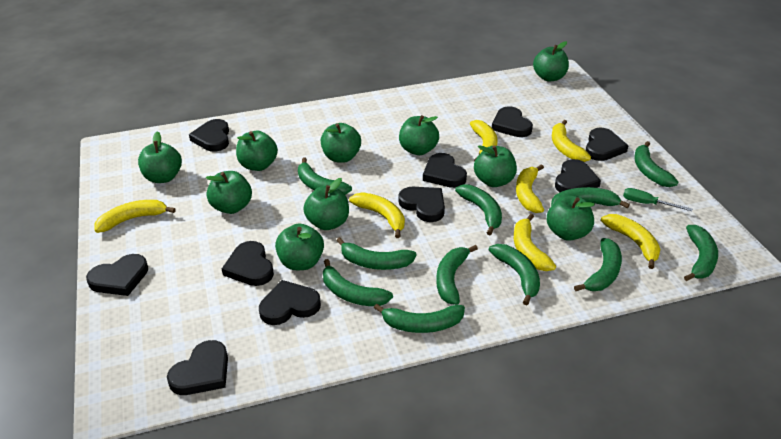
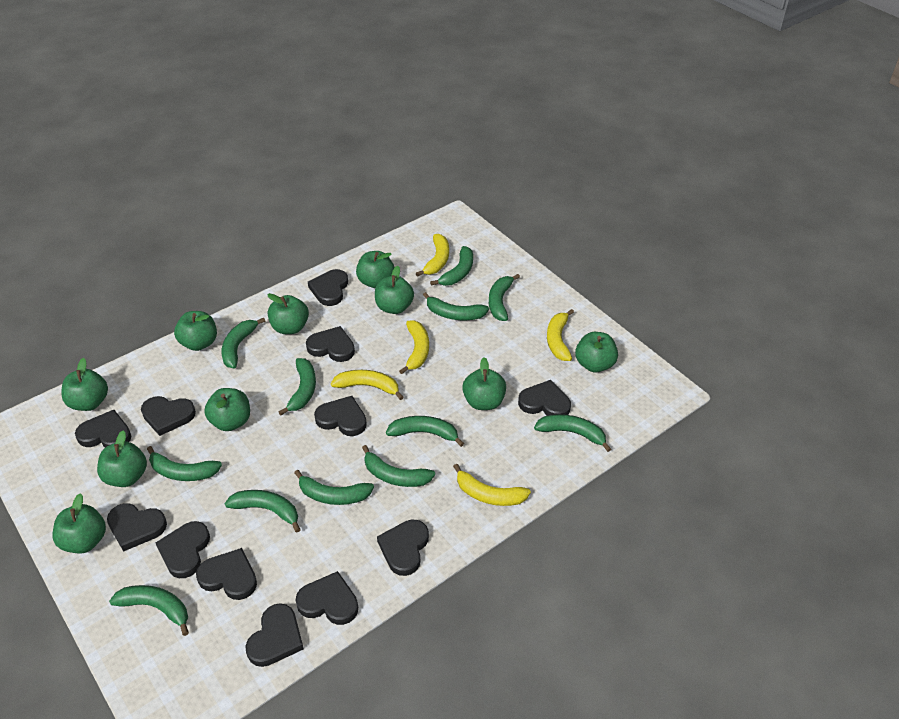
black heart: [86,254,148,296] [167,340,228,395] [189,119,229,152] [222,241,274,286] [259,280,321,325] [398,187,445,222] [423,153,467,188] [492,106,533,137] [555,159,601,192] [586,128,629,161] = 10 -> [75,410,131,447] [107,503,167,552] [141,396,196,436] [156,521,210,578] [196,548,257,600] [245,603,304,667] [296,571,358,625] [306,326,355,362] [308,269,348,306] [314,396,367,436] [377,520,429,576] [518,380,571,416] = 12
green banana: [298,158,352,195] [323,259,393,306] [336,237,417,270] [374,304,465,333] [436,245,478,305] [455,185,502,235] [489,244,540,305] [551,187,630,209] [574,238,622,291] [634,141,678,187] [684,225,718,281] = 11 -> [109,585,189,636] [147,446,222,481] [222,318,265,369] [224,490,301,533] [279,358,316,415] [294,470,374,505] [362,445,435,487] [386,416,464,447] [423,292,489,320] [430,246,473,286] [489,274,520,321] [534,414,611,452] = 12
green screwdriver: [623,188,692,211] = 1 -> none = 0
yellow banana: [94,200,176,233] [349,192,405,238] [470,120,498,162] [514,214,556,271] [516,164,544,213] [552,120,591,162] [601,214,660,269] = 7 -> [331,370,404,400] [399,320,429,374] [416,234,449,277] [453,464,531,506] [547,309,574,361] = 5

